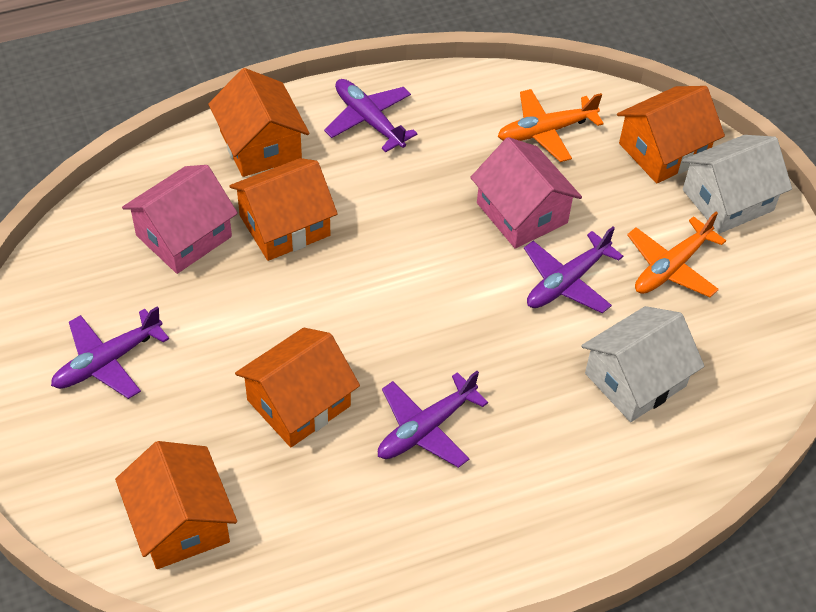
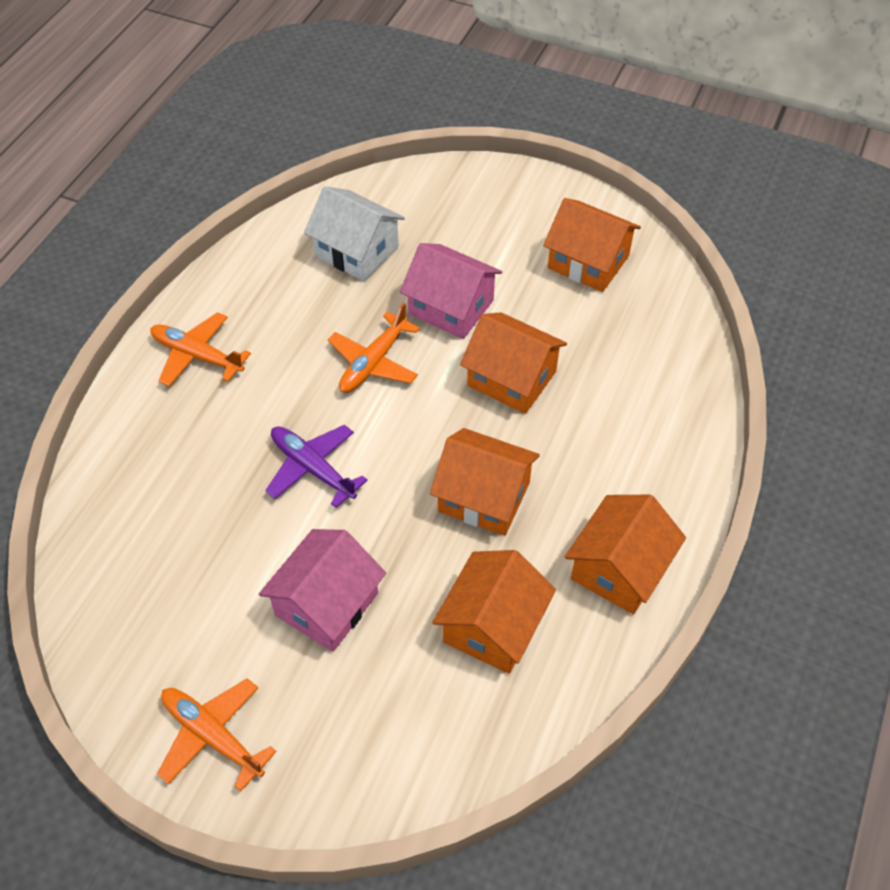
orange plane: [498,89,604,162] [627,212,726,297] = 2 -> [151,312,251,387] [157,678,277,792] [328,303,420,393] = 3
purple plane: [51,306,169,399] [324,79,418,152] [378,371,488,468] [524,227,623,313] = 4 -> [265,425,368,508] = 1
white house: [581,306,704,422] [682,135,792,234] = 2 -> [304,186,405,281] = 1

